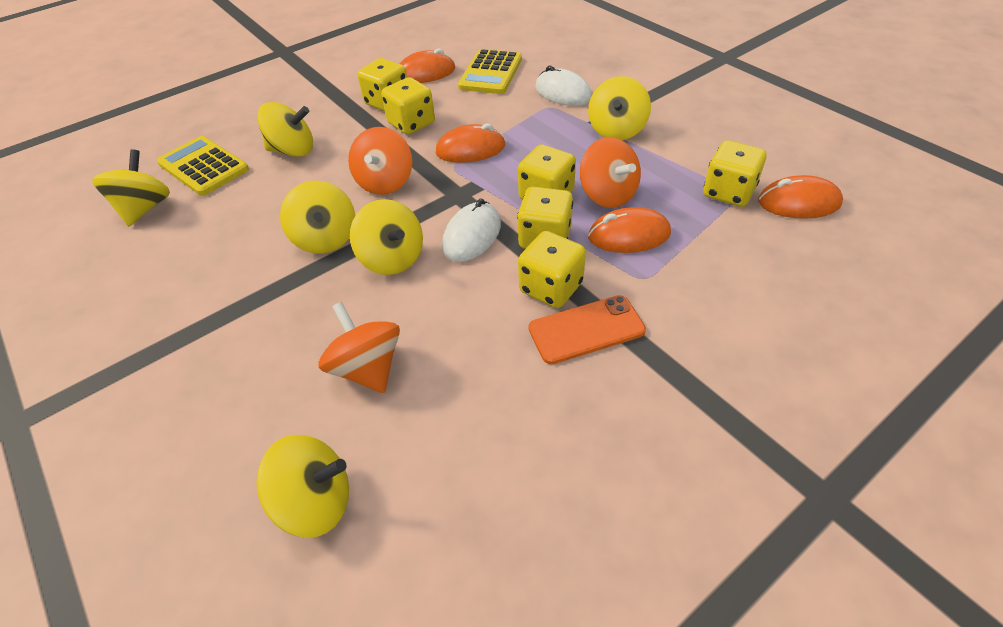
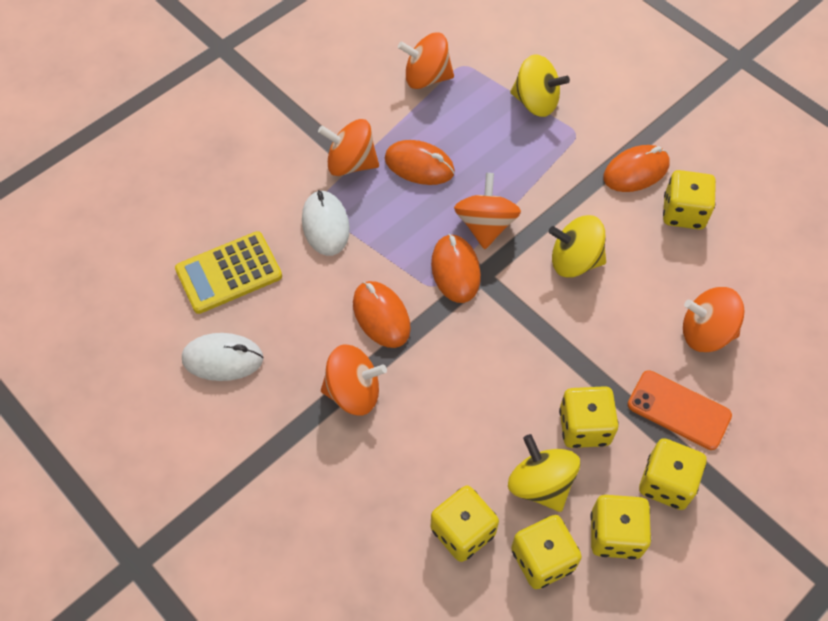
orange spinning top: [318,302,400,393] [348,127,412,195] [580,137,641,208] = 3 -> [318,119,379,176] [321,344,387,416] [398,32,454,89] [454,173,521,249] [683,287,745,352] = 5
yellow calculator: [157,136,249,196] [458,49,522,94] = 2 -> [175,231,282,314] = 1
yellow spinning top: [92,149,170,226] [256,435,349,538] [257,102,313,157] [280,181,355,254] [350,199,423,275] [588,76,651,140] = 6 -> [508,434,580,512] [510,54,570,117] [549,215,606,278] = 3

